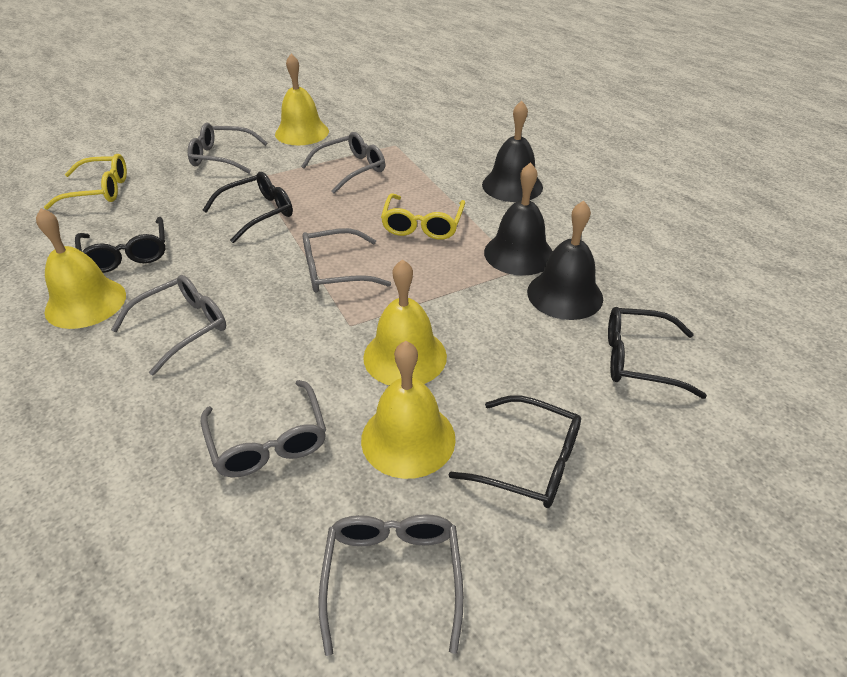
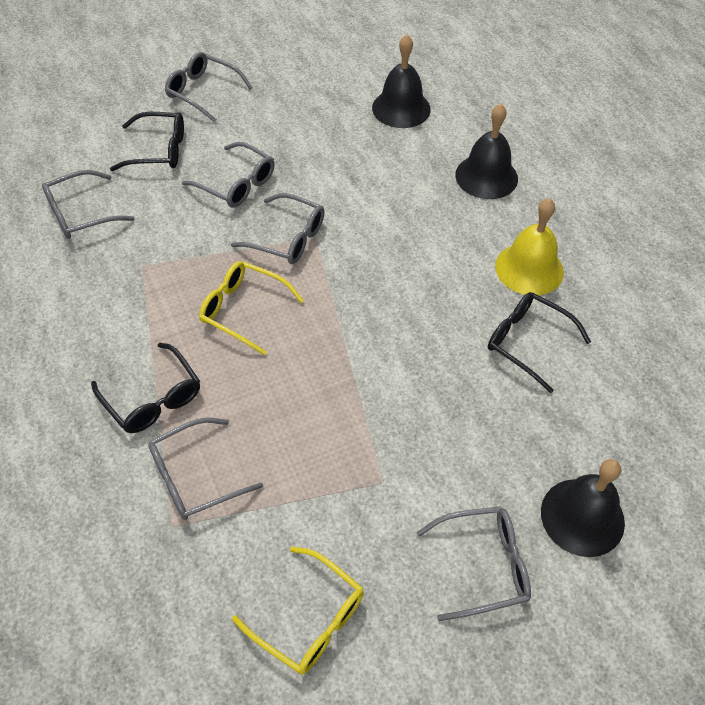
black glasses: [75,217,165,273] [203,172,293,243] [449,395,581,508] [608,307,707,399] = 4 -> [91,343,200,433] [110,112,184,171] [488,292,591,393] = 3
yellow bell: [36,208,126,329] [275,54,329,145] [361,341,456,479] [363,259,447,385] = 4 -> [495,198,564,295] = 1

